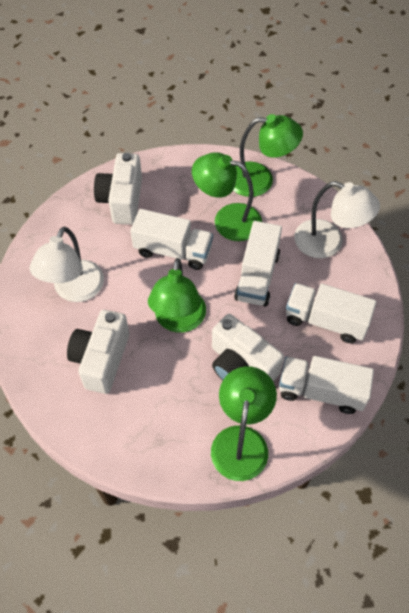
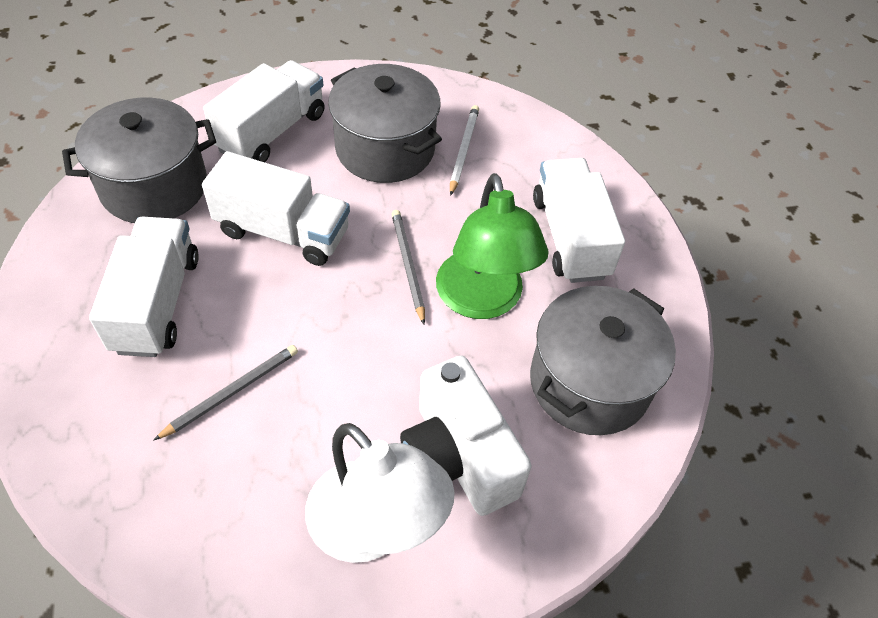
green lamp: [148,258,206,333] [192,152,262,241] [211,366,277,481] [233,114,303,197] = 4 -> [436,173,549,319] = 1
grey pencil: none = 0 -> [154,345,298,440] [392,210,425,324] = 2
grey pot: none = 0 -> [62,97,216,223] [328,64,442,183] [530,286,676,435] = 3
white camera: [67,310,129,394] [94,153,142,225] [212,314,284,381] = 3 -> [400,356,532,516] = 1
white lamp: [30,227,104,302] [294,181,380,258] = 2 -> [305,423,455,563] = 1
white pencil: none = 0 -> [450,105,479,196] = 1

